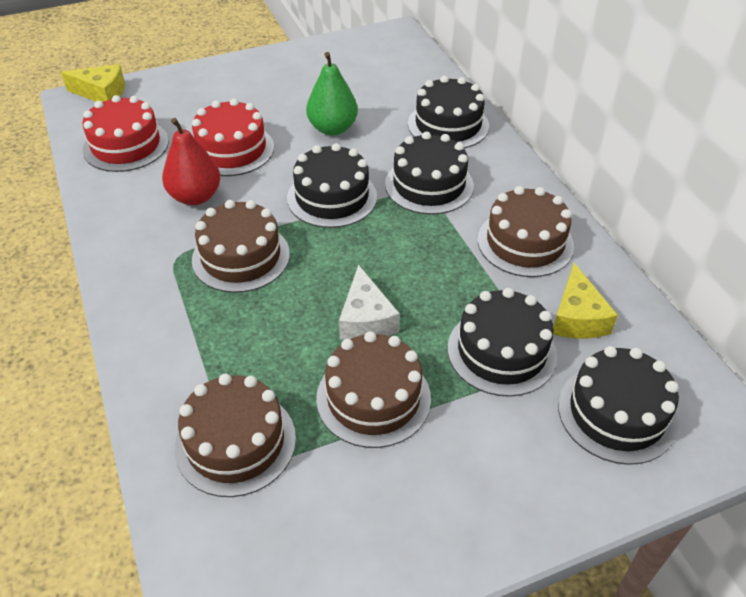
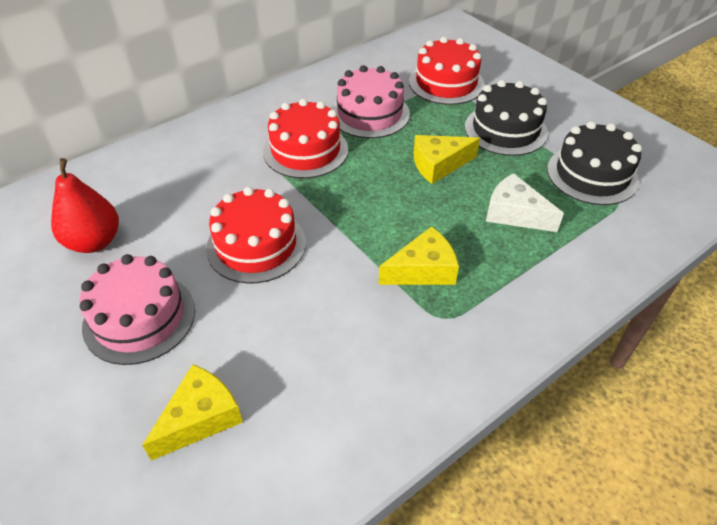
black cake: [287,143,377,228] [385,132,474,215] [408,76,489,148] [448,288,557,397] [558,346,679,465] = 5 -> [465,80,548,156] [547,121,642,205] = 2
brown cake: [175,374,296,497] [192,200,290,293] [316,331,431,448] [478,186,574,277] = 4 -> none = 0
green pear: [306,52,358,136] = 1 -> none = 0
pink cake: none = 0 -> [79,254,195,365] [331,65,410,138] = 2
red cake: [82,95,169,172] [192,99,274,176] = 2 -> [206,187,306,284] [263,99,348,179] [409,37,484,105] = 3
yellow cheese: [61,64,125,102] [553,263,618,338] = 2 -> [142,364,243,461] [379,226,459,285] [414,135,480,184] = 3

